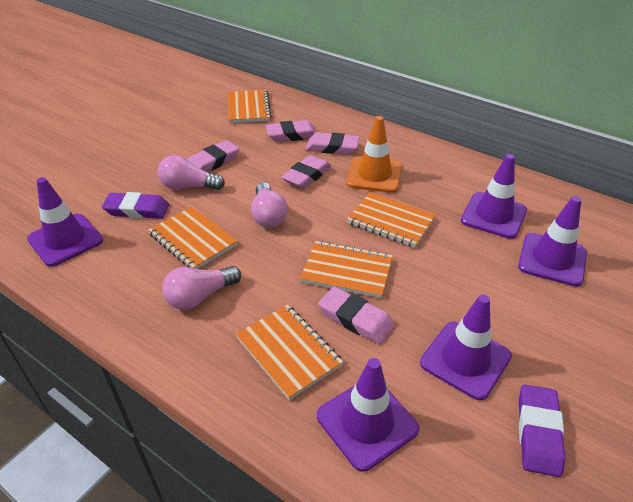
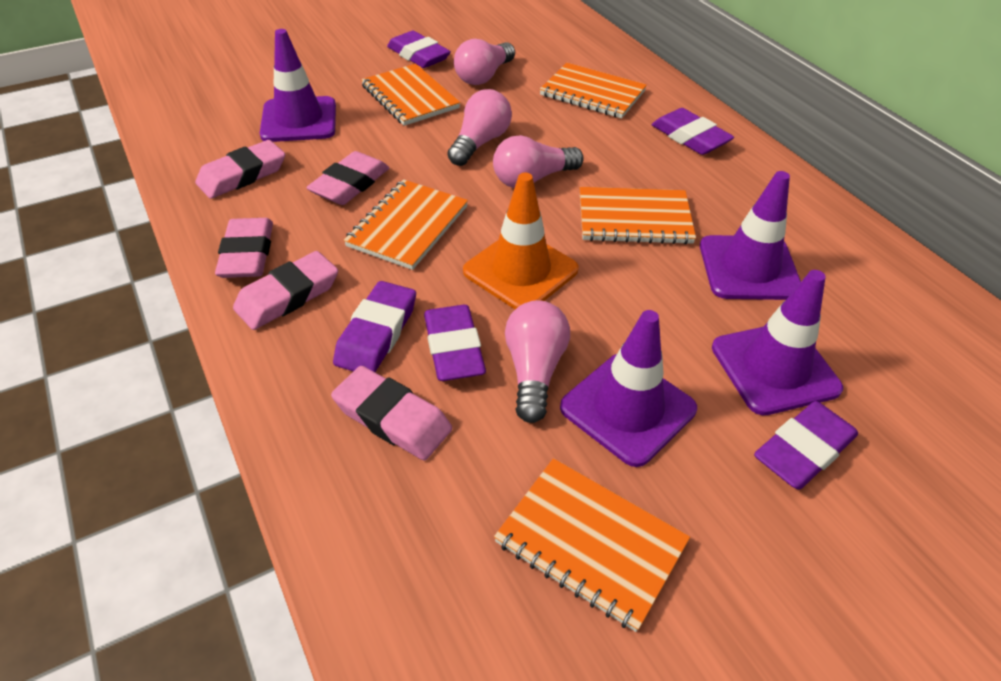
pink light bulb: [157,155,225,190] [162,266,241,310] [251,182,288,228] = 3 -> [448,89,512,166] [454,39,515,85] [493,135,584,188] [505,300,570,423] = 4
purple eraser: [102,192,169,219] [519,385,565,477] = 2 -> [333,281,416,372] [387,31,451,68] [424,305,486,381] [652,108,734,155] [754,401,858,490] = 5
purple traffic cone: [27,177,103,267] [317,358,419,472] [420,294,512,400] [461,154,527,239] [518,196,587,287] = 5 -> [260,29,336,142] [560,310,697,467] [700,171,801,300] [712,270,843,415] = 4

